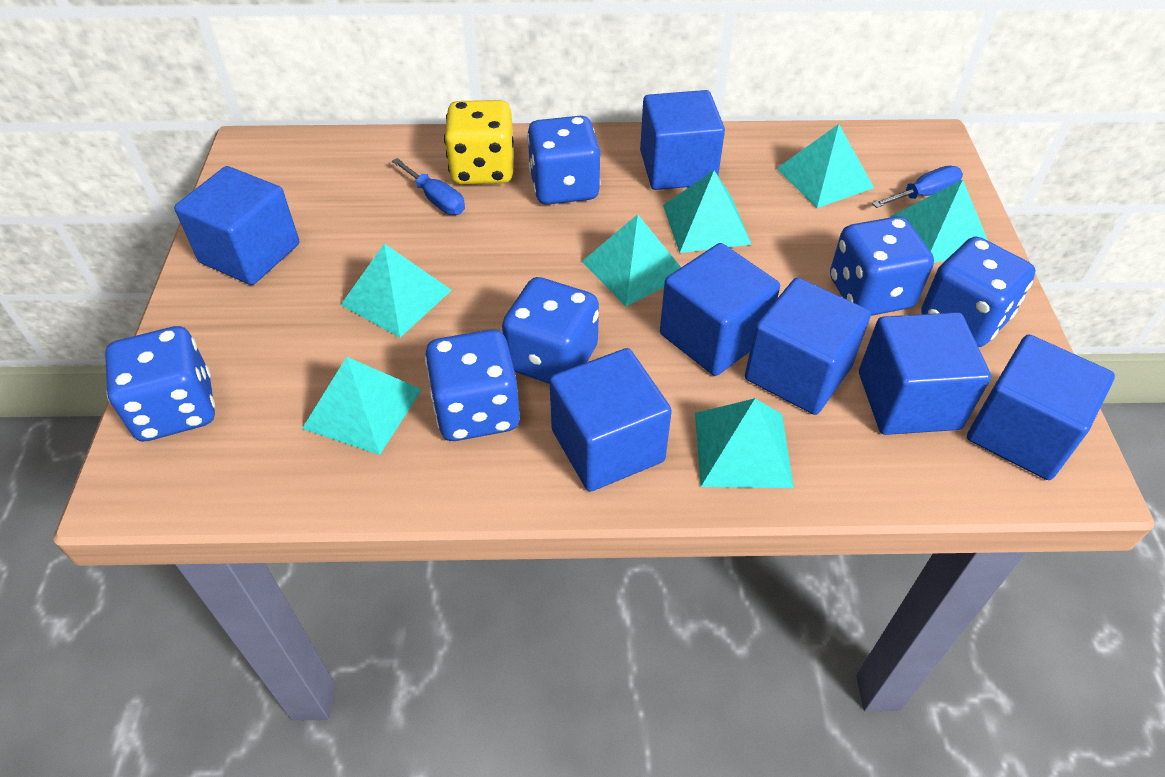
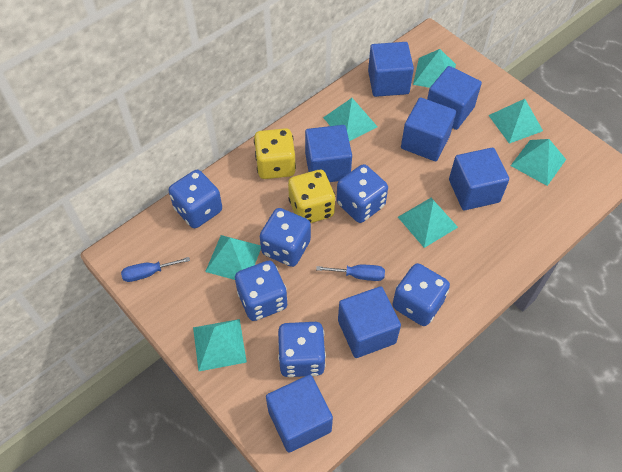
yellow dice: [444,100,514,184] = 1 -> [254,128,296,179] [288,170,335,223] = 2

